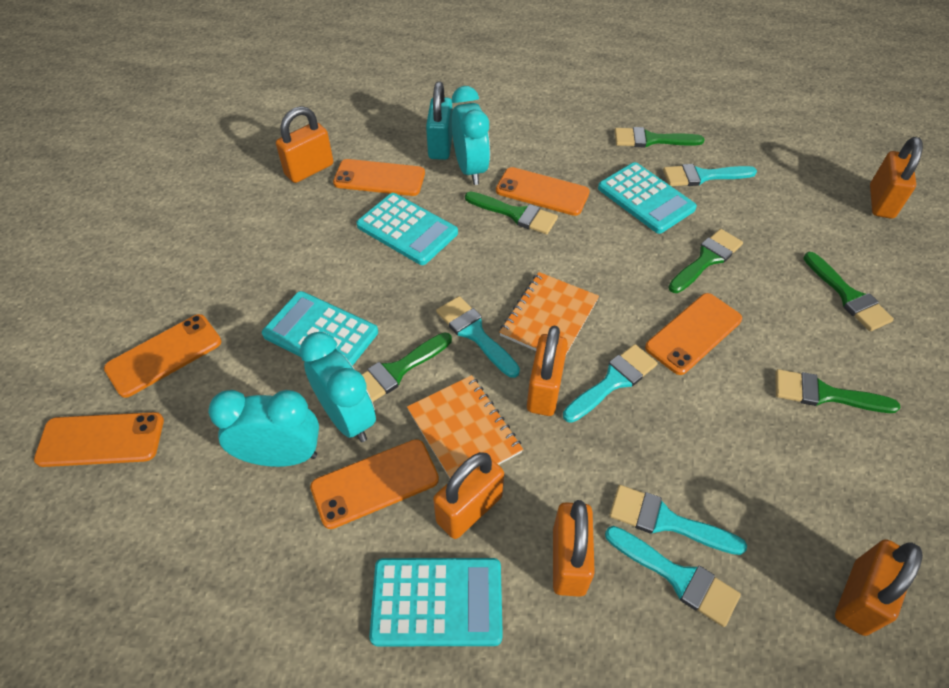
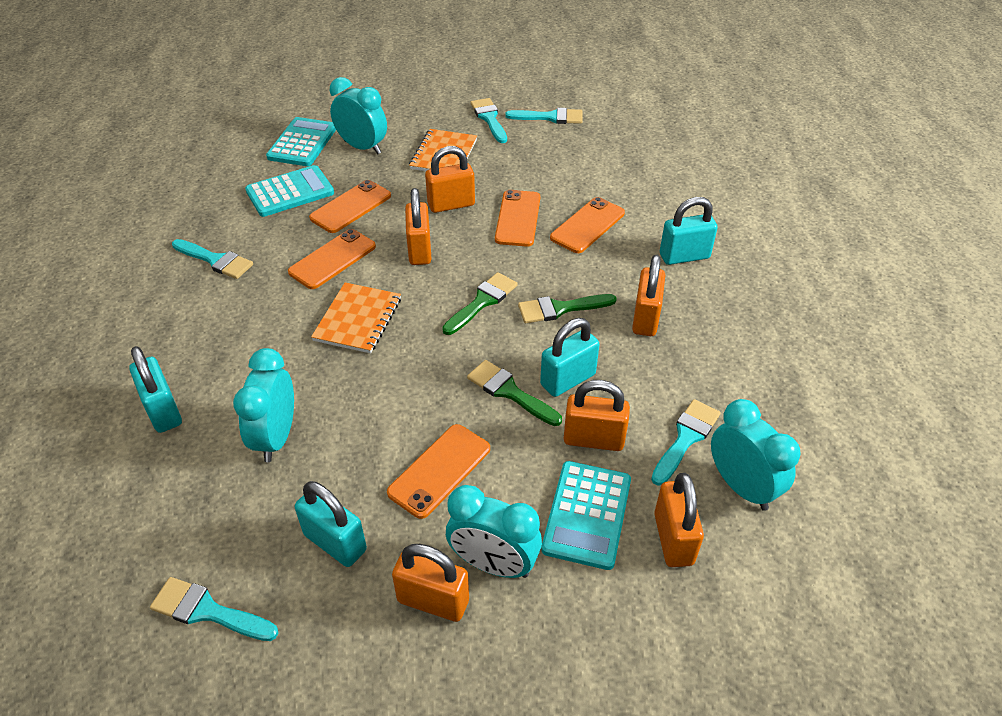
green brush: [361,332,452,402] [465,192,558,234] [614,127,704,147] [668,229,743,293] [775,369,900,413] [803,252,894,331] = 6 -> [442,272,518,335] [467,360,562,426] [518,294,617,323] = 3
orange phone: [34,412,164,467] [104,314,221,398] [310,439,439,529] [333,159,425,196] [496,167,590,216] [645,293,742,375] = 6 -> [288,229,376,289] [309,180,391,233] [387,424,490,519] [495,190,540,247] [550,197,625,253] = 5
turquoise calculator: [262,291,378,366] [356,193,458,265] [369,558,503,646] [598,162,697,234] = 4 -> [245,165,334,217] [266,117,336,166] [541,461,631,570] = 3
turquoise clock: [208,390,319,467] [300,332,376,442] [452,86,490,185] = 3 -> [233,348,294,462] [330,77,387,154] [446,485,542,578] [711,399,800,511] = 4
turquoise padlock: [426,81,453,160] = 1 -> [129,346,182,433] [295,481,367,567] [540,318,600,397] [660,197,718,265] = 4

